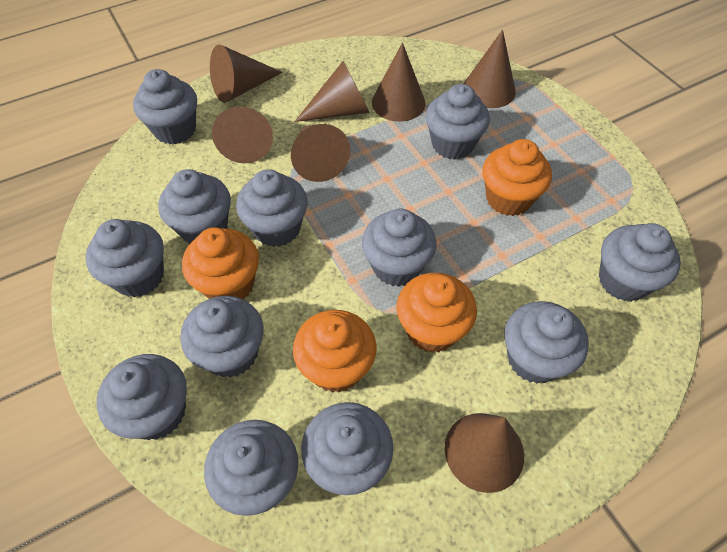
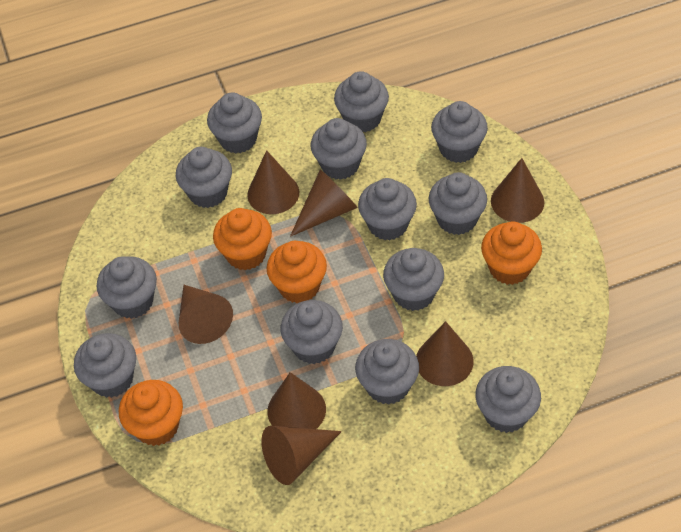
grey cupcake: [85,219,164,297] [97,354,187,440] [133,69,197,144] [158,169,231,244] [180,296,264,378] [204,420,298,516] [236,169,308,247] [301,402,394,495] [362,209,437,287] [425,84,490,160] [504,301,589,384] [599,223,681,302] = 12 -> [74,333,136,398] [97,256,157,319] [176,147,232,208] [207,93,262,154] [281,300,343,364] [311,118,367,180] [334,71,389,132] [355,339,419,405] [358,178,417,241] [383,248,444,311] [429,172,487,235] [431,101,488,163] [475,366,541,433] = 13

